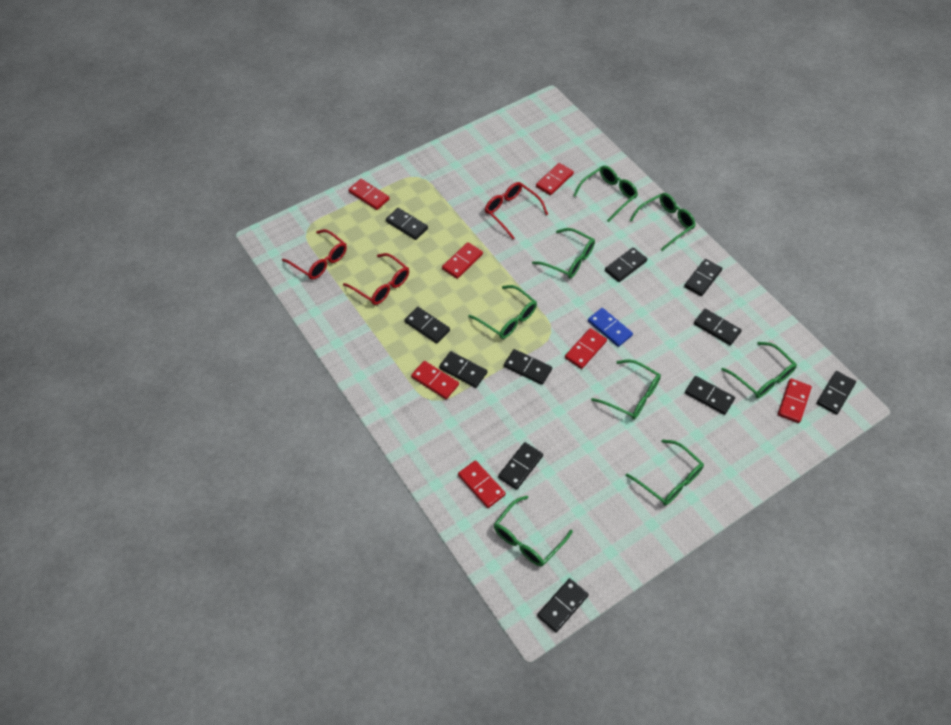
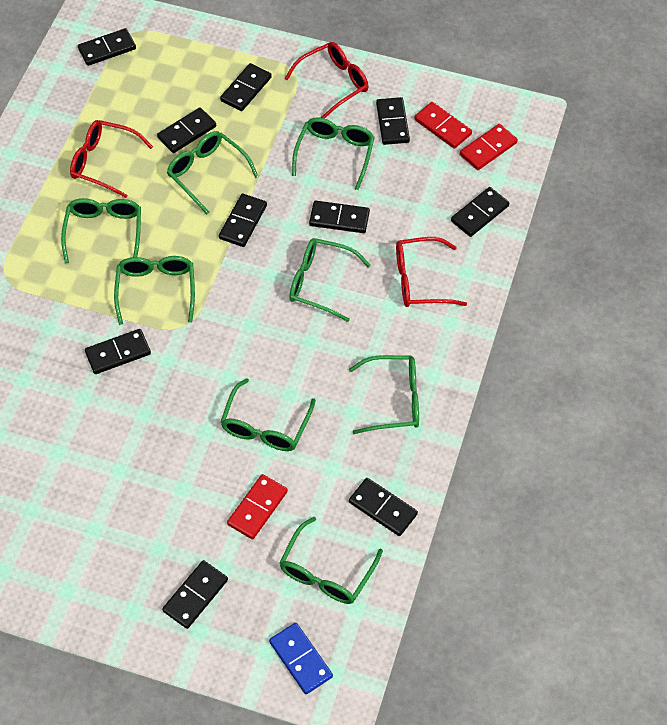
black domino: [386,208,428,240] [405,307,450,344] [439,351,487,388] [498,442,543,490] [504,349,552,385] [537,578,589,632] [605,247,647,282] [684,259,722,296] [685,376,735,415] [694,309,742,345] [817,371,856,414] = 11 -> [78,28,136,66] [85,329,151,374] [157,107,216,153] [162,560,228,629] [219,194,267,247] [220,63,272,111] [309,201,370,233] [349,478,418,536] [376,97,410,145] [451,187,509,237] = 10
red domino: [348,179,389,210] [411,361,459,399] [442,242,483,279] [458,460,506,508] [536,163,574,195] [565,328,607,369] [778,378,812,423] = 7 -> [227,474,288,539] [414,102,472,149] [460,124,518,170] = 3

